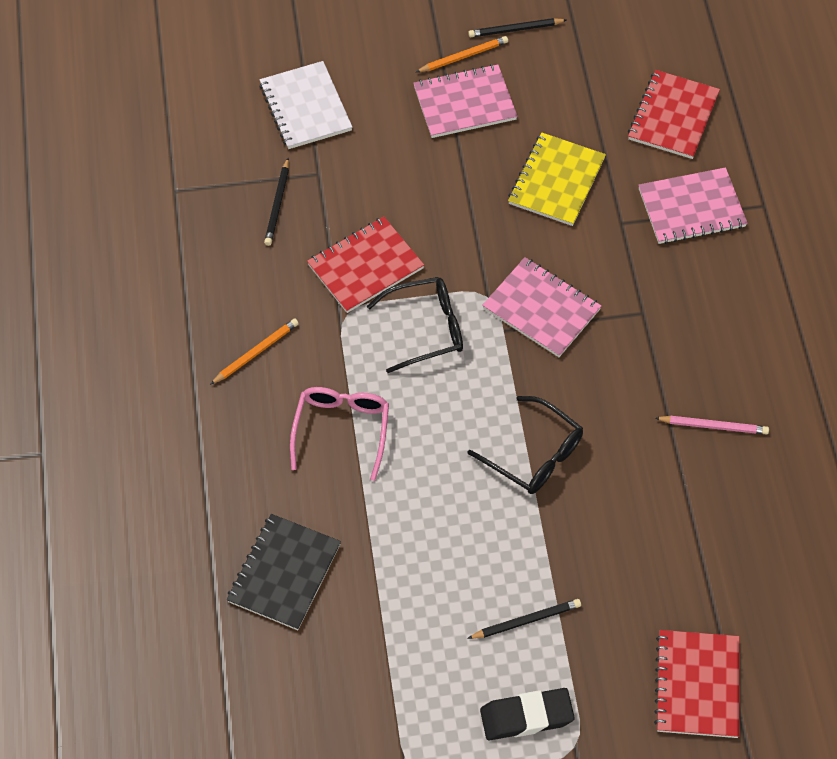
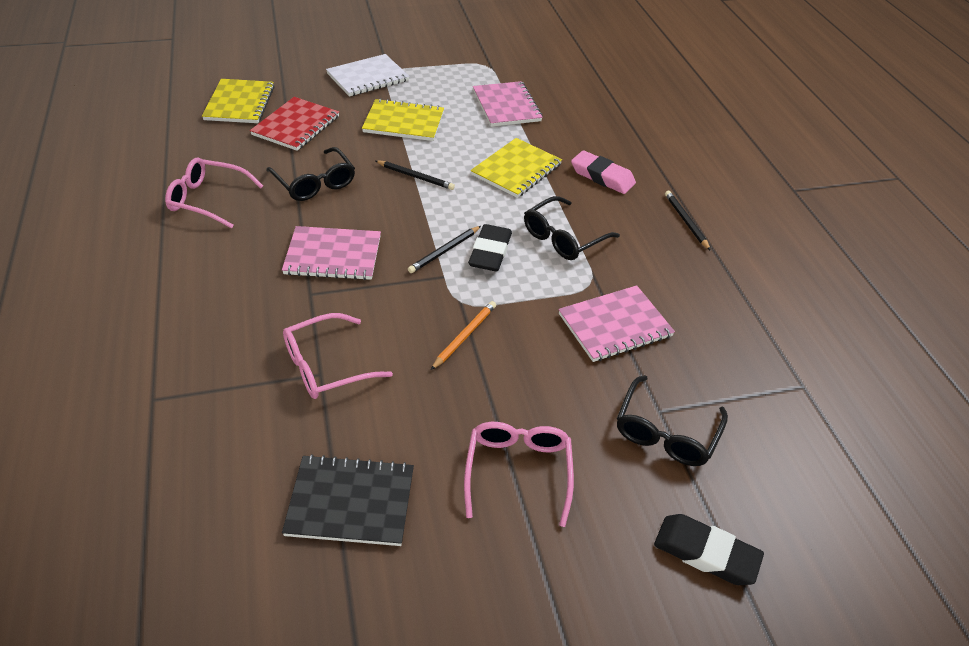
black eraser: [480,688,575,740] = 1 -> [468,224,512,271] [654,514,764,585] = 2
black glasses: [367,277,463,373] [468,396,583,494] = 2 -> [266,147,355,201] [524,196,620,260] [617,375,728,466] = 3
orange pencil: [210,318,299,385] [416,36,508,72] = 2 -> [431,301,496,370] = 1
pink eraser: none = 0 -> [571,150,636,194] = 1
pink glasses: [290,387,389,481] = 1 -> [165,157,263,228] [283,313,393,399] [464,422,574,527] = 3
pink pencil: [655,416,769,435] = 1 -> none = 0
red notebook: [307,217,424,313] [628,70,720,159] [654,630,740,738] = 3 -> [250,97,339,151] = 1
yellow notebook: [508,133,606,226] = 1 -> [202,79,275,123] [362,98,444,141] [471,138,562,198] = 3

